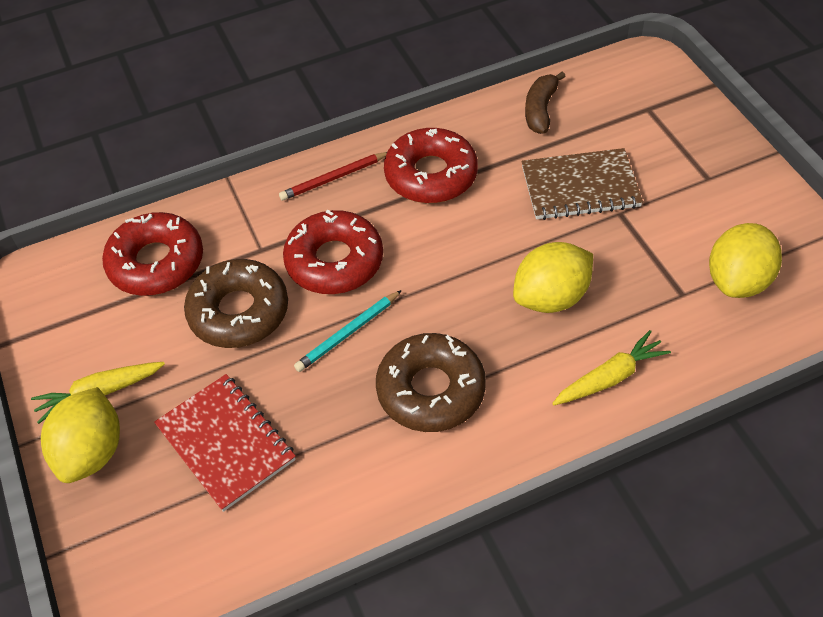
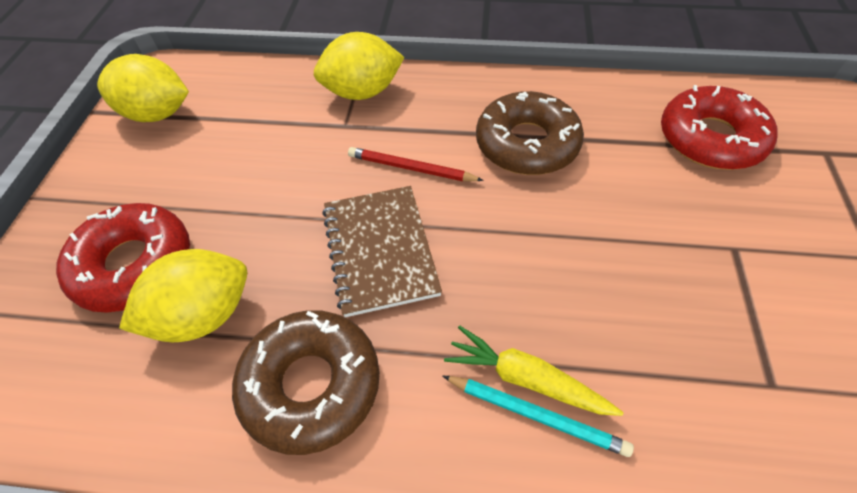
brown banana: [525,72,566,134] = 1 -> none = 0
red donut: [102,212,203,296] [283,209,383,294] [384,128,478,203] = 3 -> [56,203,190,313] [661,85,778,170] = 2
red notebook: [154,374,296,512] = 1 -> none = 0
yellow carrot: [31,362,165,424] [552,330,671,405] = 2 -> [444,326,623,416] = 1

